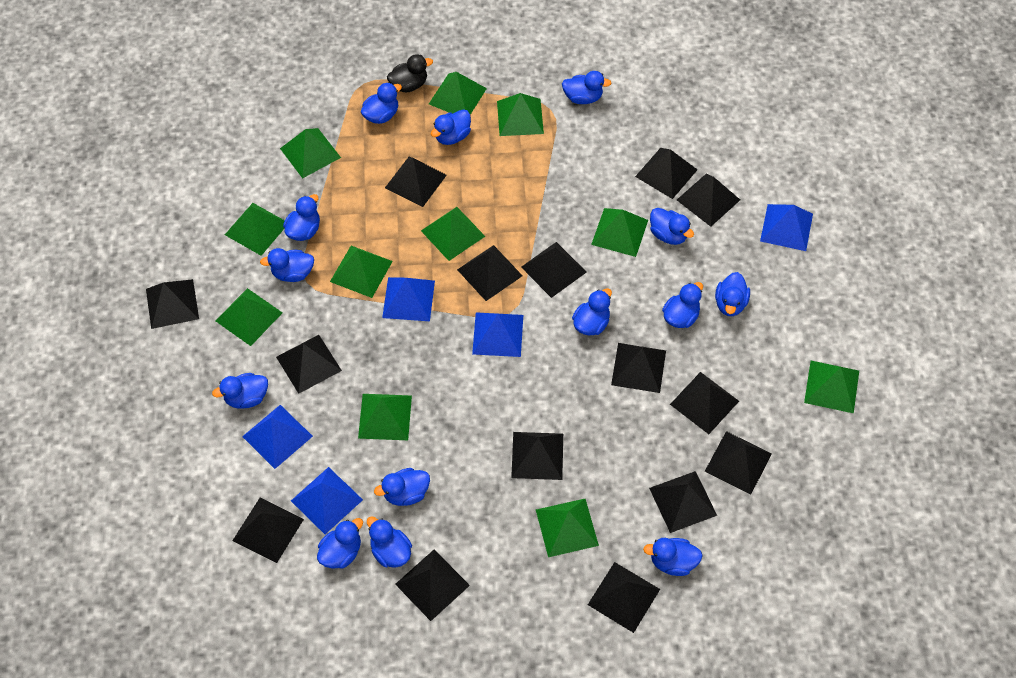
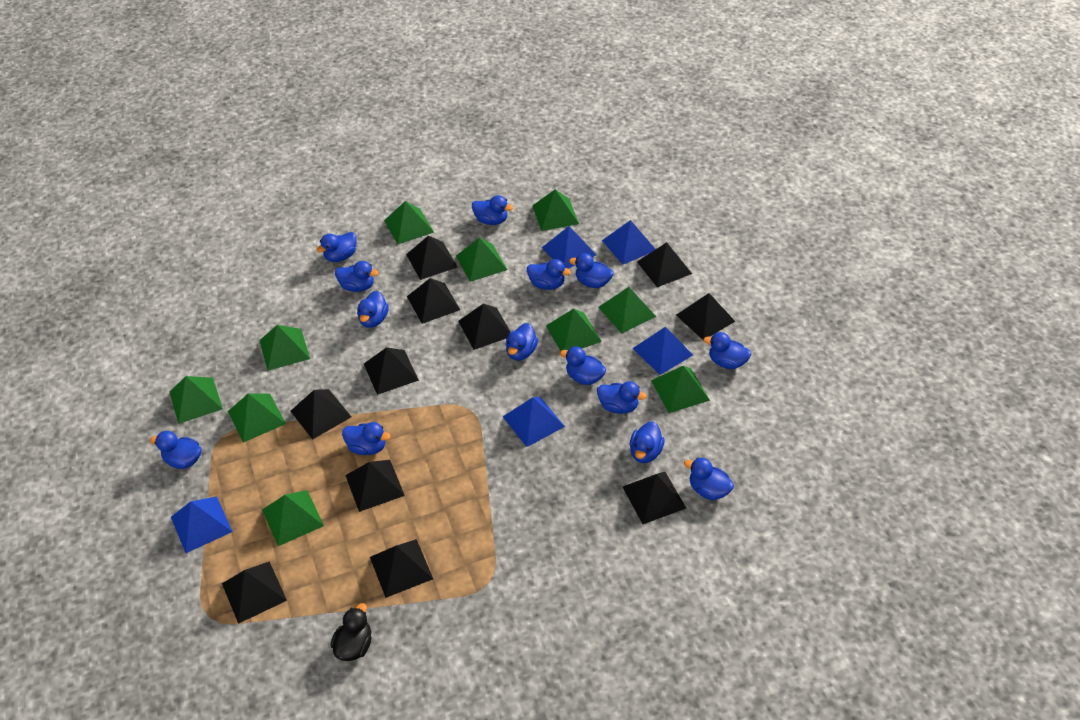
black pyramid: [146,279,199,329] [232,498,304,563] [276,335,342,394] [385,157,447,207] [395,550,470,621] [457,245,523,301] [511,432,563,480] [521,242,587,298] [588,562,660,633] [611,343,666,393] [635,148,698,199] [649,471,717,533] [670,372,739,434] [677,174,740,227] [705,431,772,494] = 15 -> [222,561,287,624] [290,389,351,440] [345,460,405,512] [364,347,419,395] [370,539,433,598] [406,235,458,280] [407,278,460,324] [458,304,511,350] [623,472,686,524] [637,242,692,287] [676,293,735,340] = 11
green pyramid: [215,288,282,346] [225,203,285,256] [280,128,341,178] [330,246,393,298] [358,394,412,440] [421,207,485,261] [429,72,487,115] [497,93,544,136] [536,499,599,557] [591,208,648,257] [804,361,859,413] = 11 -> [170,376,223,424] [228,393,286,443] [260,325,310,371] [262,490,324,546] [384,201,434,244] [456,237,507,282] [532,189,579,231] [546,309,602,351] [598,287,656,333] [651,366,710,413] = 10

